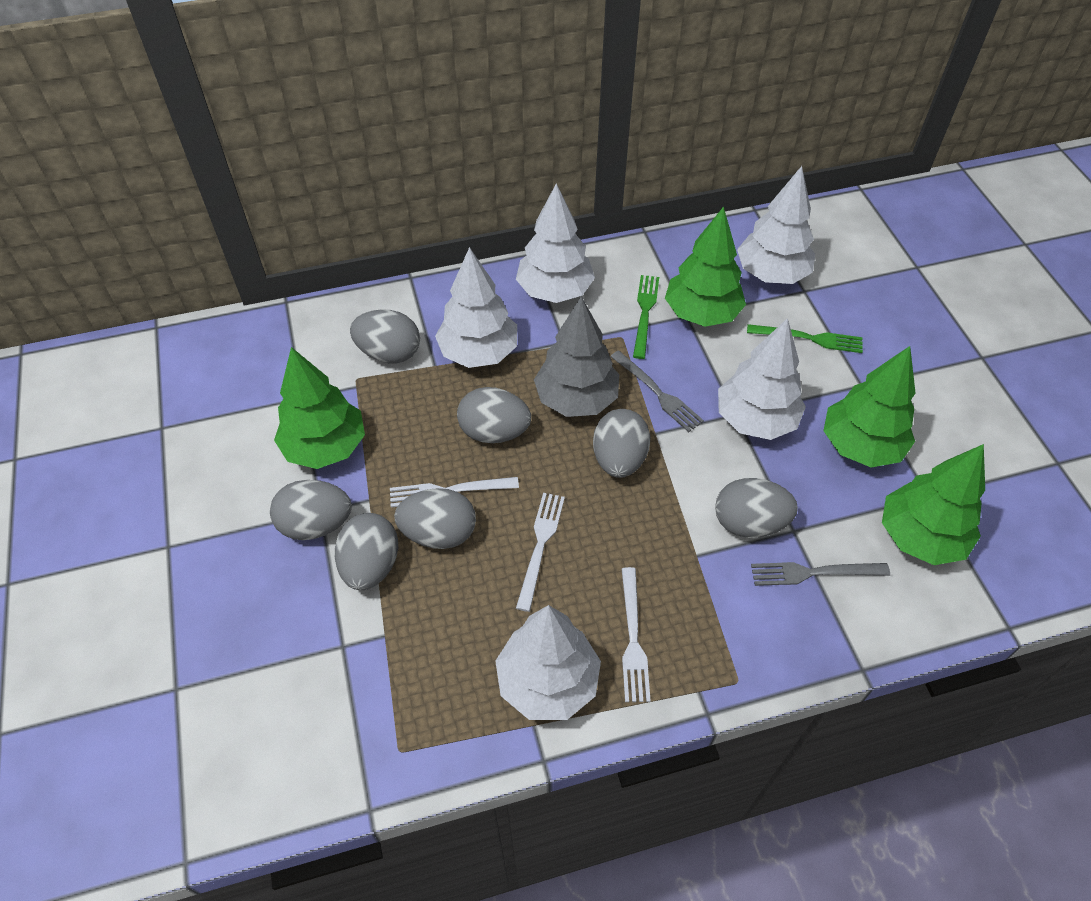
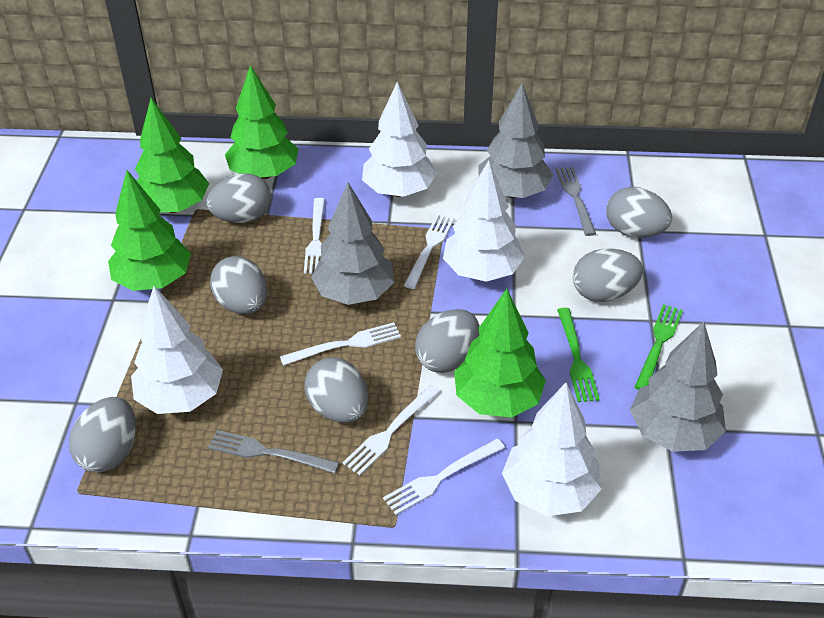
grey tree: [534,296,619,417] = 1 -> [311,183,394,305] [478,84,553,198] [630,321,726,452] = 3
white fork: [390,477,519,507] [516,493,565,612] [621,567,651,702] = 3 -> [280,322,401,366] [304,198,325,274] [343,385,441,475] [383,438,505,515] [404,215,454,289] = 5
white tree: [435,247,517,368] [495,605,601,720] [516,184,595,303] [718,318,806,440] [737,166,815,284] = 5 -> [131,286,223,414] [362,82,437,197] [443,160,525,282] [502,382,602,516] = 4

